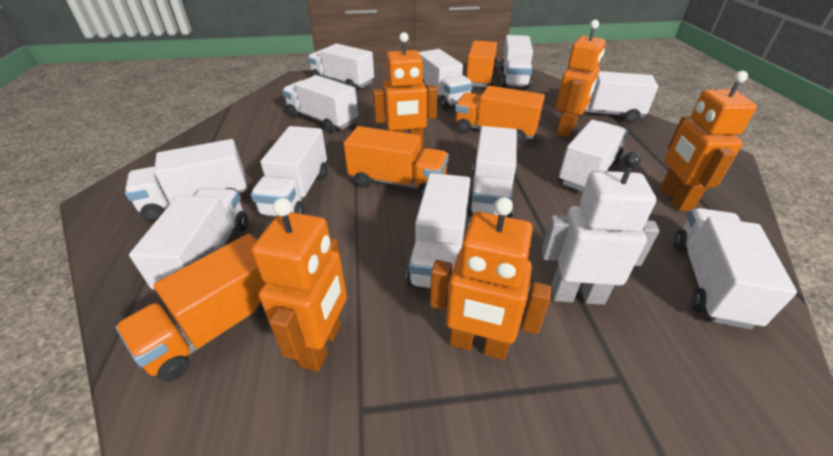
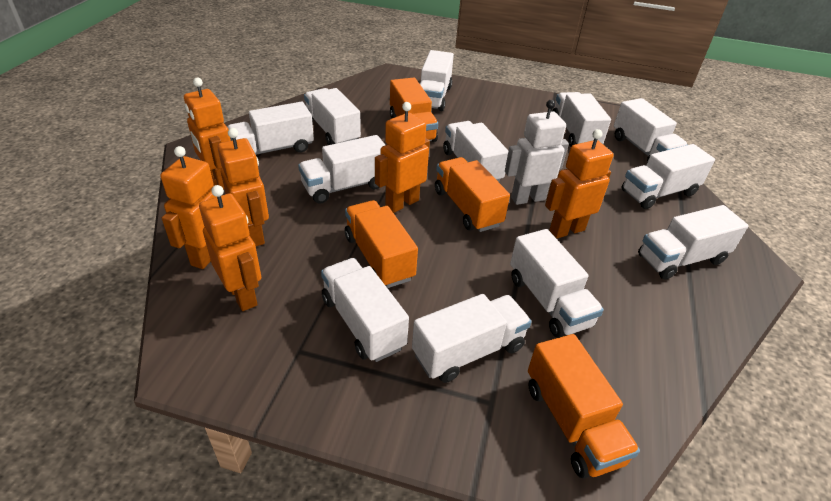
orange robot: [252,198,347,371] [373,32,438,149] [430,197,552,360] [556,20,606,138] [660,71,757,211] = 5 -> [160,146,218,269] [184,78,231,190] [199,185,261,311] [218,128,269,246] [375,102,430,213] [545,129,614,238] = 6

